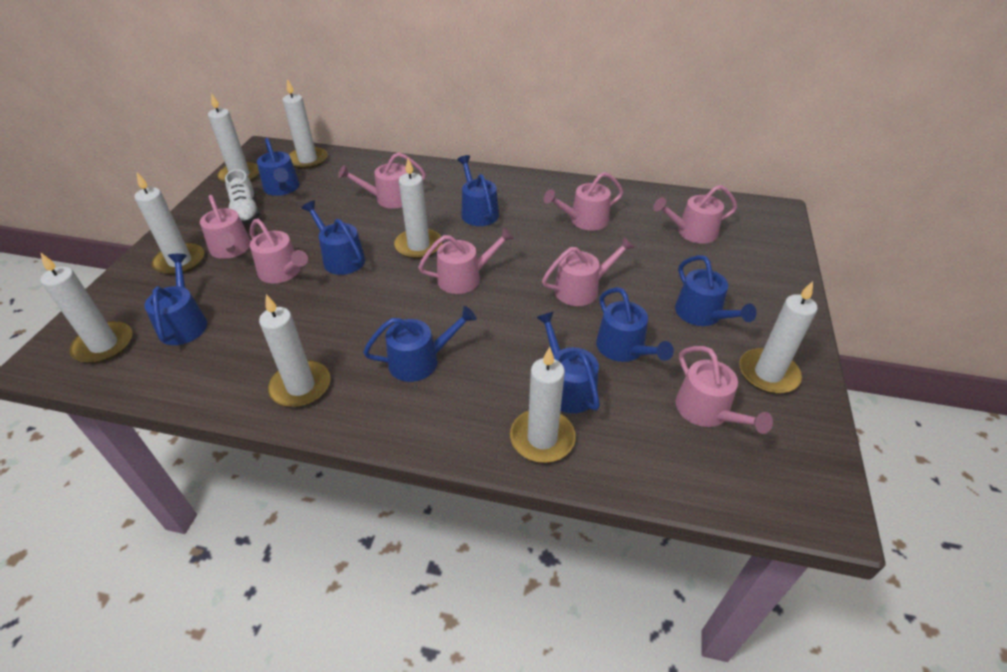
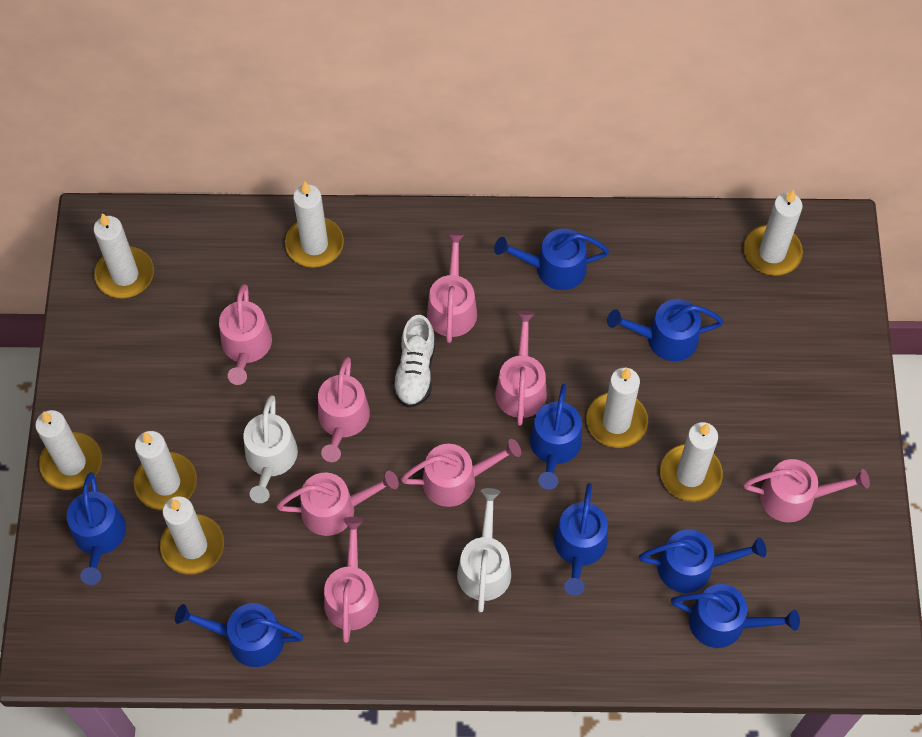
white watering can: none = 0 -> [244,395,298,503] [457,488,511,613] = 2

